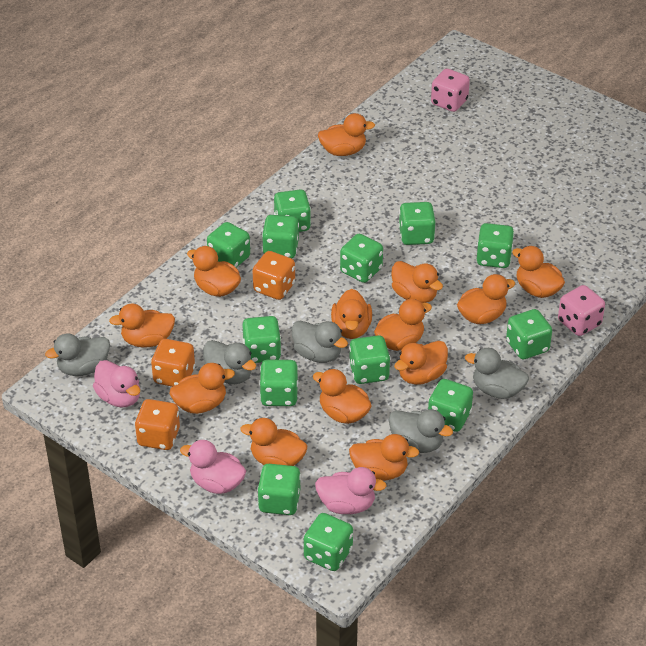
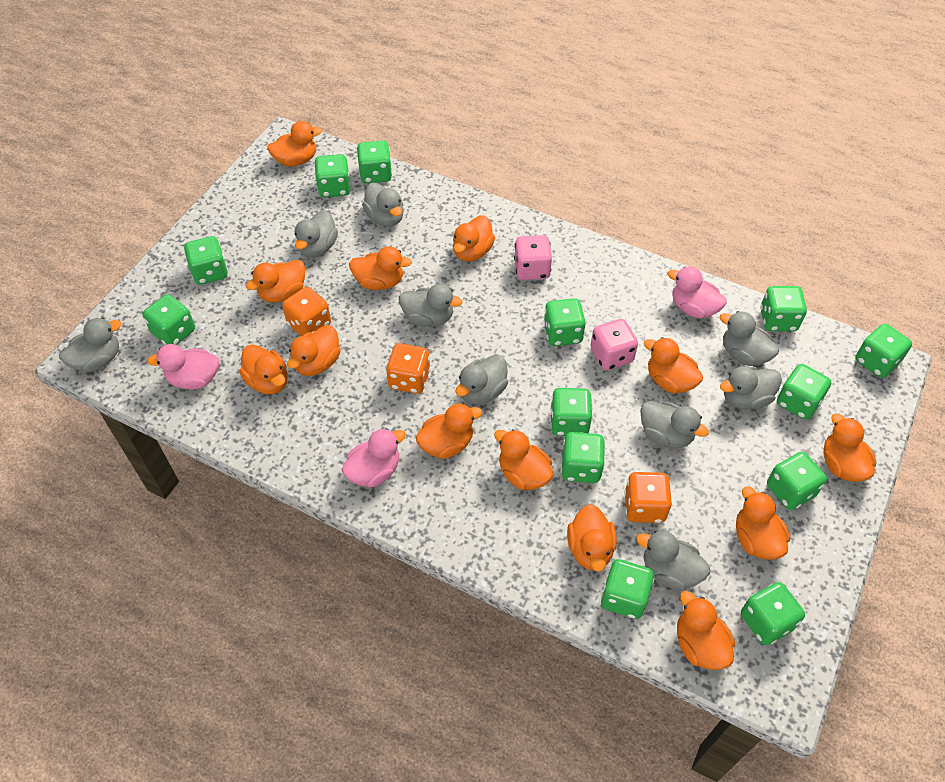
grey duck: [45,334,110,376] [203,340,256,384] [292,321,348,363] [389,409,453,453] [465,348,529,399] = 5 -> [59,317,122,372] [295,210,338,258] [362,183,404,227] [399,284,463,327] [455,355,508,405] [636,530,710,591] [640,401,709,448] [720,311,779,366] [720,366,782,409] = 9

